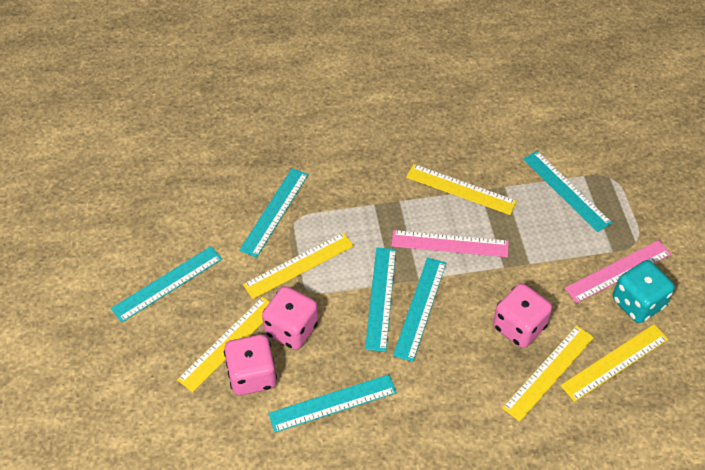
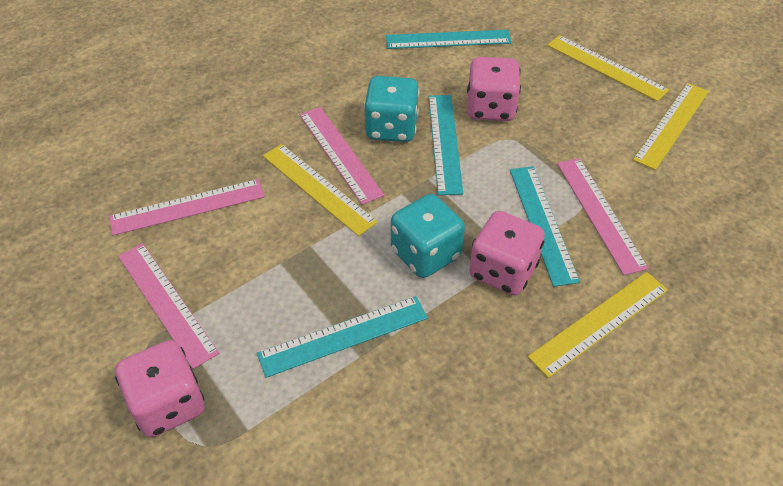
pink ruler: [392,230,509,257] [565,240,671,303] = 2 -> [109,179,265,236] [118,243,219,369] [300,107,384,205] [557,158,648,275] = 4
turquoise dice: [613,260,675,323] = 1 -> [364,76,419,142] [391,194,465,278] = 2
turquoise ruler: [111,246,222,322] [239,168,309,258] [268,374,397,433] [365,248,396,352] [393,257,446,362] [523,151,612,232] = 6 -> [257,296,428,378] [386,30,512,49] [429,95,463,195] [510,166,580,287] = 4
yellow ruler: [177,297,270,392] [243,232,354,299] [406,164,517,215] [502,325,594,422] [560,324,668,402] = 5 -> [263,144,378,236] [528,272,668,378] [547,35,669,102] [633,83,709,170] = 4

